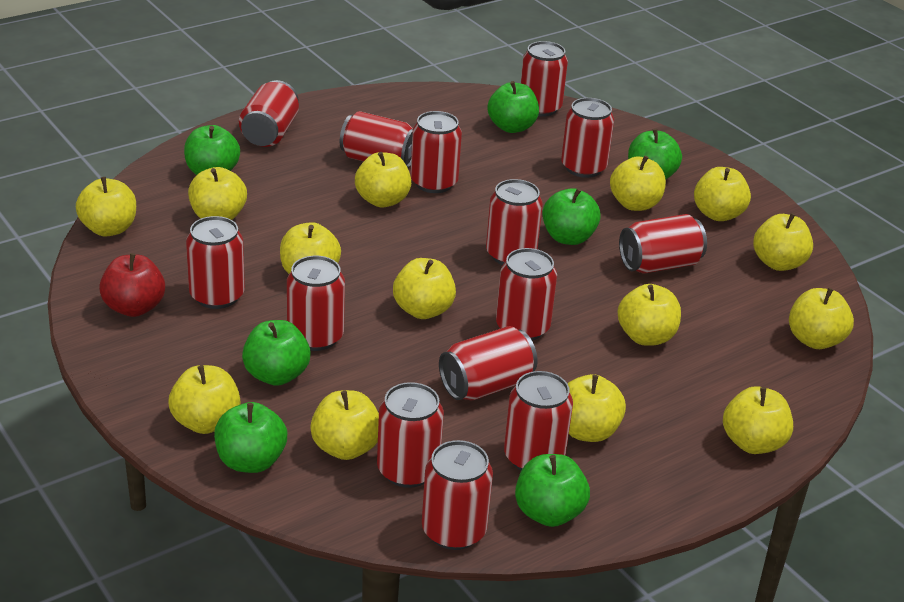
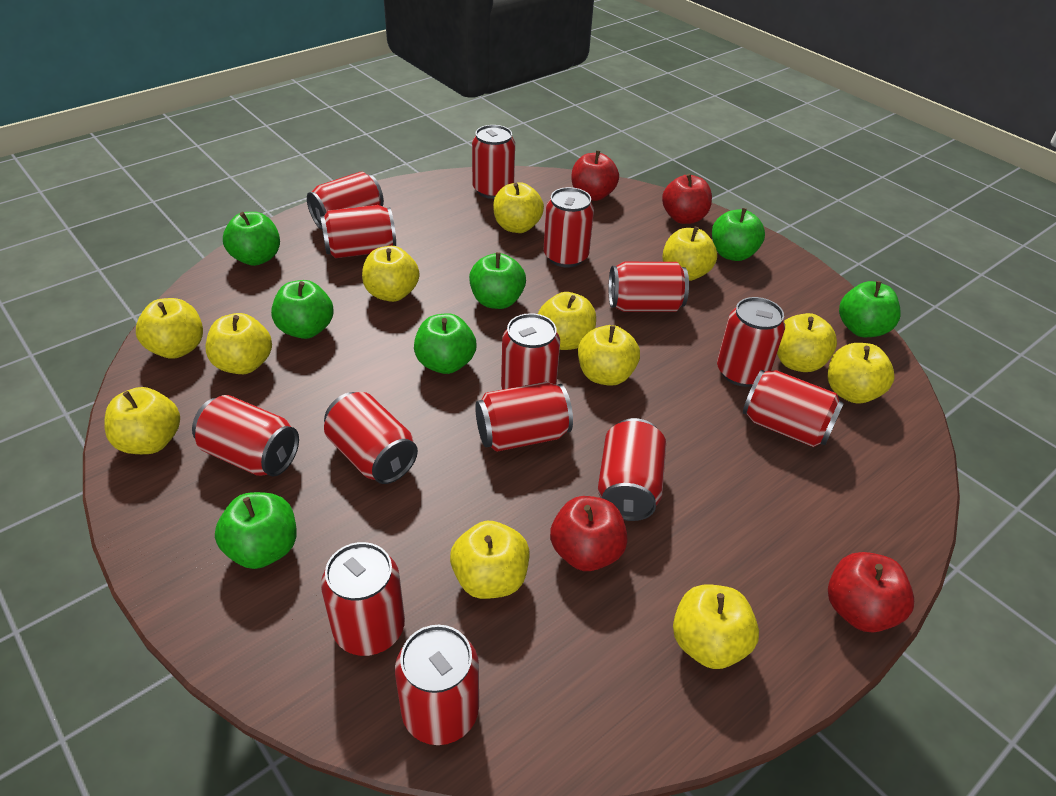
red apple: [99,253,165,317] = 1 -> [550,496,628,571] [571,150,619,201] [662,173,712,224] [828,552,914,633] = 4
yellow apple: [76,177,136,236] [169,365,240,434] [188,167,247,220] [280,222,341,274] [310,390,379,460] [355,152,411,207] [393,258,456,319] [567,374,626,442] [610,156,666,211] [617,284,681,346] [694,167,751,221] [723,386,793,454] [753,213,813,271] [789,288,854,349] = 14 -> [104,387,180,454] [136,298,203,359] [206,313,272,374] [362,246,419,302] [450,521,529,599] [493,182,544,233] [538,292,596,350] [578,325,640,386] [662,226,717,281] [673,585,759,669] [777,313,837,372] [828,343,895,404] = 12

